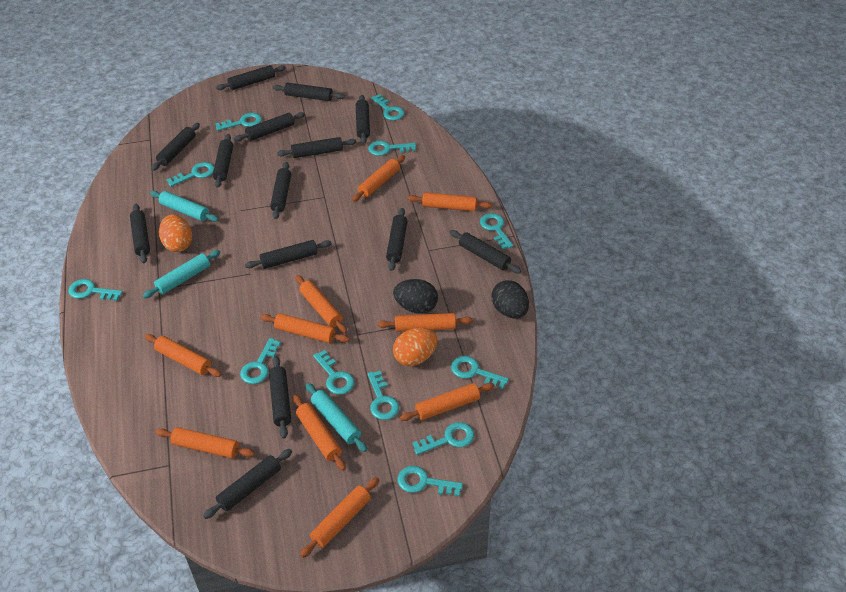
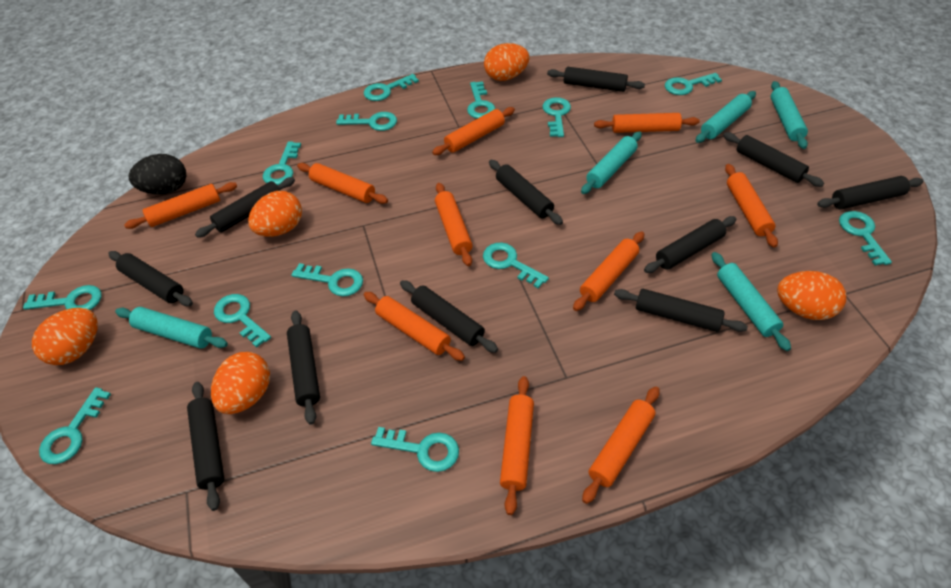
black egg: [393,279,438,314] [492,280,529,318] = 2 -> [128,154,186,194] = 1
black rolling pin: [130,204,150,263] [151,123,200,171] [203,449,292,519] [213,134,233,188] [216,65,286,90] [234,112,305,142] [245,240,332,269] [269,356,291,439] [270,162,291,219] [272,83,345,101] [277,137,356,158] [356,95,370,144] [386,208,407,271] [450,230,521,273] = 14 -> [108,251,193,306] [187,382,224,511] [195,177,295,238] [287,310,320,425] [400,280,498,353] [489,160,563,225] [547,67,645,92] [614,289,748,332] [644,216,736,273] [723,132,824,187] [817,176,924,210] = 11
orange egg: [159,215,192,252] [393,328,437,366] = 2 -> [32,308,98,365] [211,352,270,414] [248,191,302,237] [484,43,530,81] [777,271,846,320] = 5
turquoise key: [68,279,123,301] [166,162,214,187] [215,113,262,131] [240,338,281,384] [313,350,354,395] [368,141,416,156] [368,371,399,420] [371,94,405,120] [398,466,463,496] [412,422,474,455] [451,356,509,389] [480,213,513,249] = 12 -> [23,285,102,310] [39,387,111,464] [214,294,271,348] [263,141,301,185] [291,263,363,296] [336,112,397,131] [364,74,419,101] [371,427,459,472] [467,81,495,119] [483,242,549,288] [543,97,571,137] [665,73,722,95] [839,211,892,265] = 13
turquoise rolling pin: [143,250,221,298] [150,191,219,222] [306,383,367,452] = 3 -> [115,307,228,349] [581,131,642,194] [695,91,756,143] [711,252,791,351] [771,81,808,149] = 5

